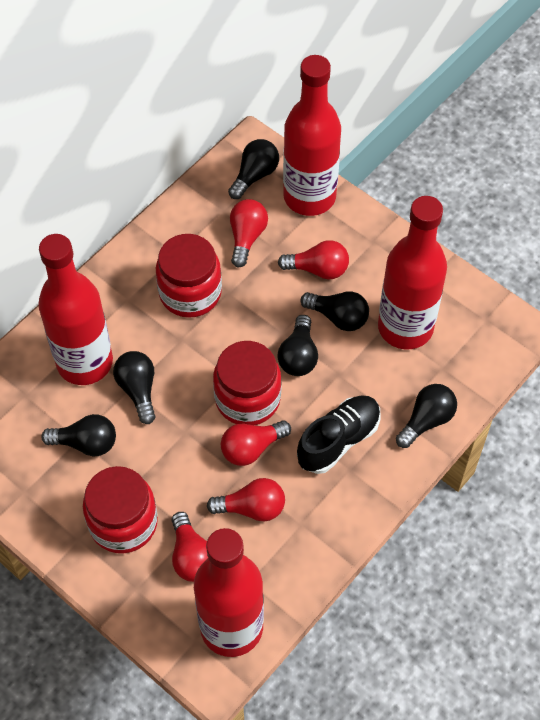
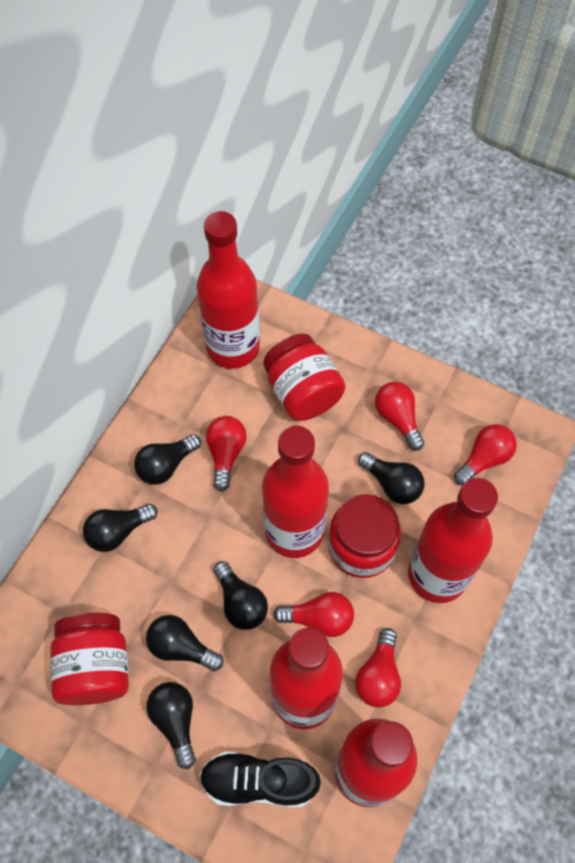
red bottle: [38,234,113,385] [194,528,264,657] [283,55,341,216] [378,196,447,349] = 4 -> [197,211,260,369] [262,426,329,558] [270,627,343,729] [334,718,417,807] [408,478,498,603] = 5

